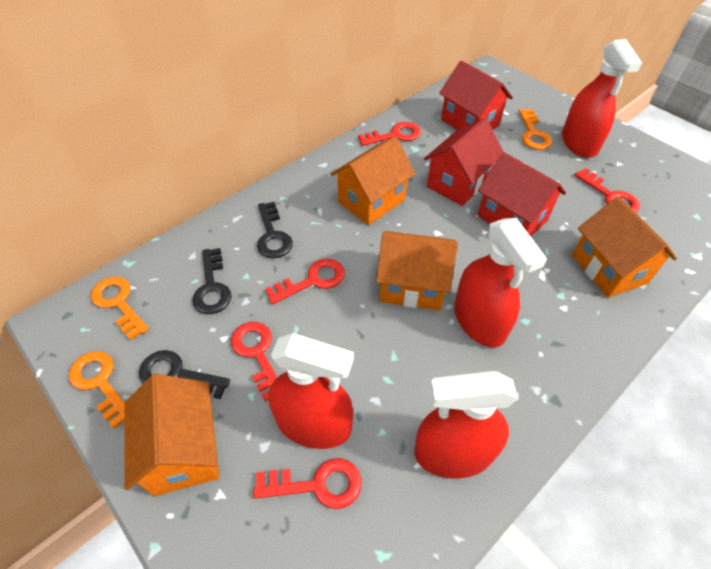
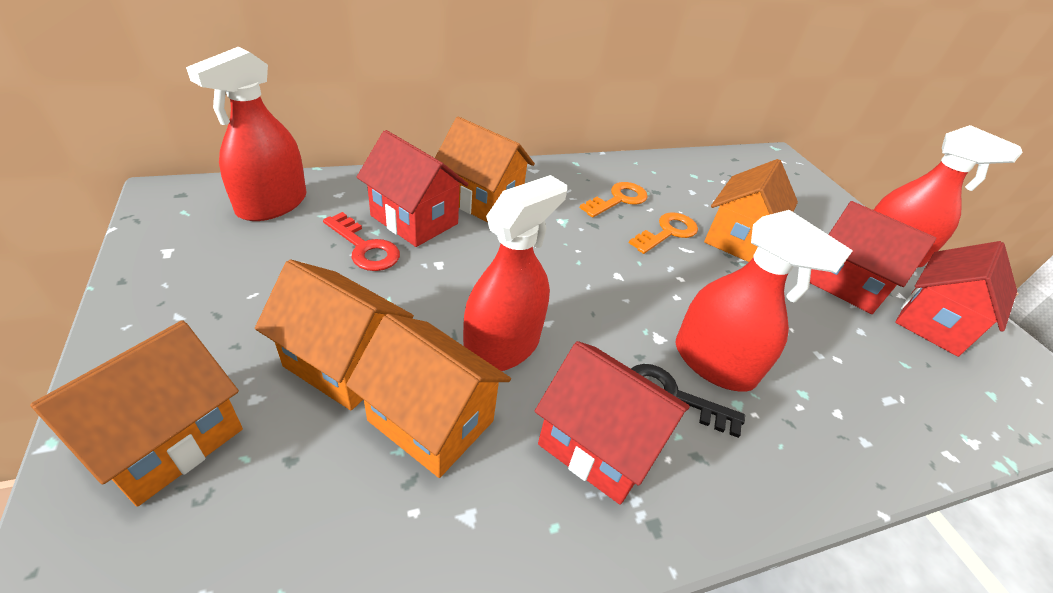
black key: [139,350,230,399] [192,248,232,314] [257,202,293,258] = 3 -> [631,364,745,438] = 1
orange house: [124,374,219,496] [331,136,415,225] [376,231,458,310] [572,196,677,298] = 4 -> [30,320,243,506] [255,259,414,410] [346,314,511,478] [435,117,535,222] [704,159,798,262] = 5
orange key: [69,351,125,429] [91,277,149,340] [519,109,552,150] = 3 -> [580,182,648,218] [629,212,698,254] = 2
red house: [424,118,504,206] [439,60,513,130] [478,152,566,236] = 3 -> [357,130,469,247] [535,341,690,505] [810,201,936,314] [895,241,1017,357] = 4
red key: [231,322,277,401] [253,458,362,509] [265,259,345,304] [358,122,421,146] [574,168,640,213] = 5 -> [323,212,400,271] = 1

